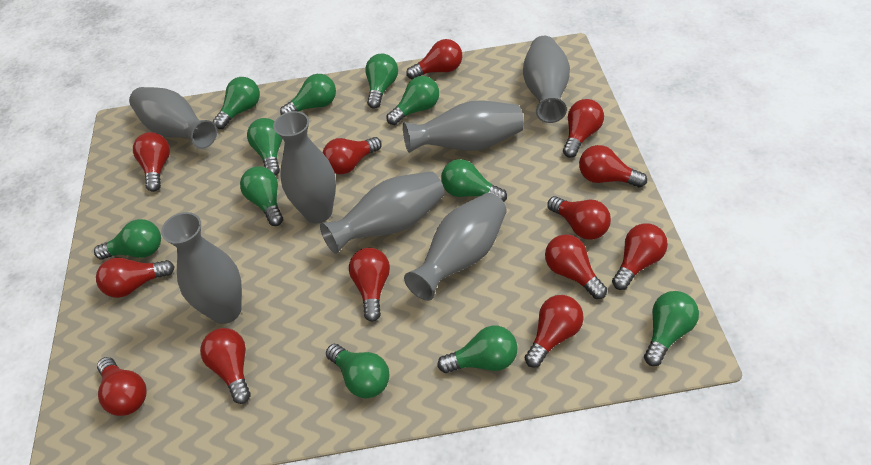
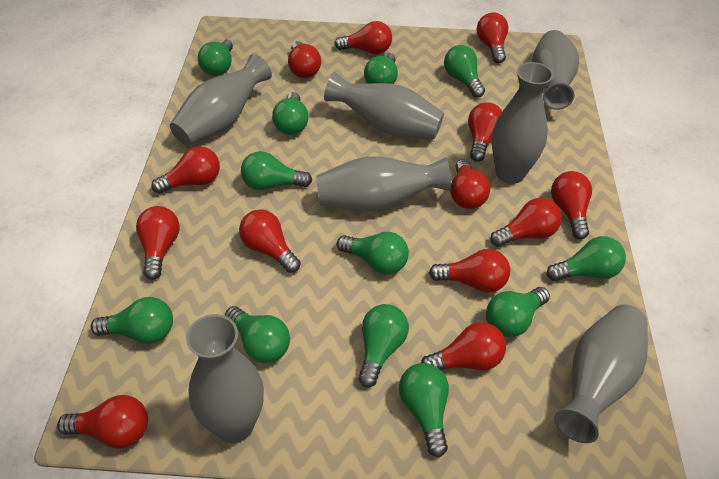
green light bulb: [94,219,161,260] [213,77,260,129] [240,166,283,226] [247,118,282,176] [280,74,336,115] [326,344,390,398] [365,54,398,109] [386,76,439,125] [437,326,518,373] [441,159,507,202] [644,291,699,366] = 11 -> [90,297,173,344] [198,39,233,76] [225,306,290,363] [241,151,312,190] [272,92,309,135] [337,232,409,275] [358,304,409,387] [364,53,398,84] [399,363,449,457] [444,45,485,98] [486,287,550,337] [547,236,626,281] = 12

